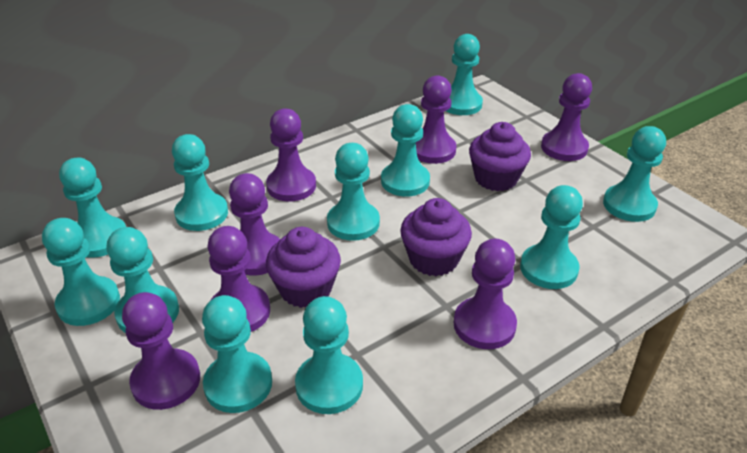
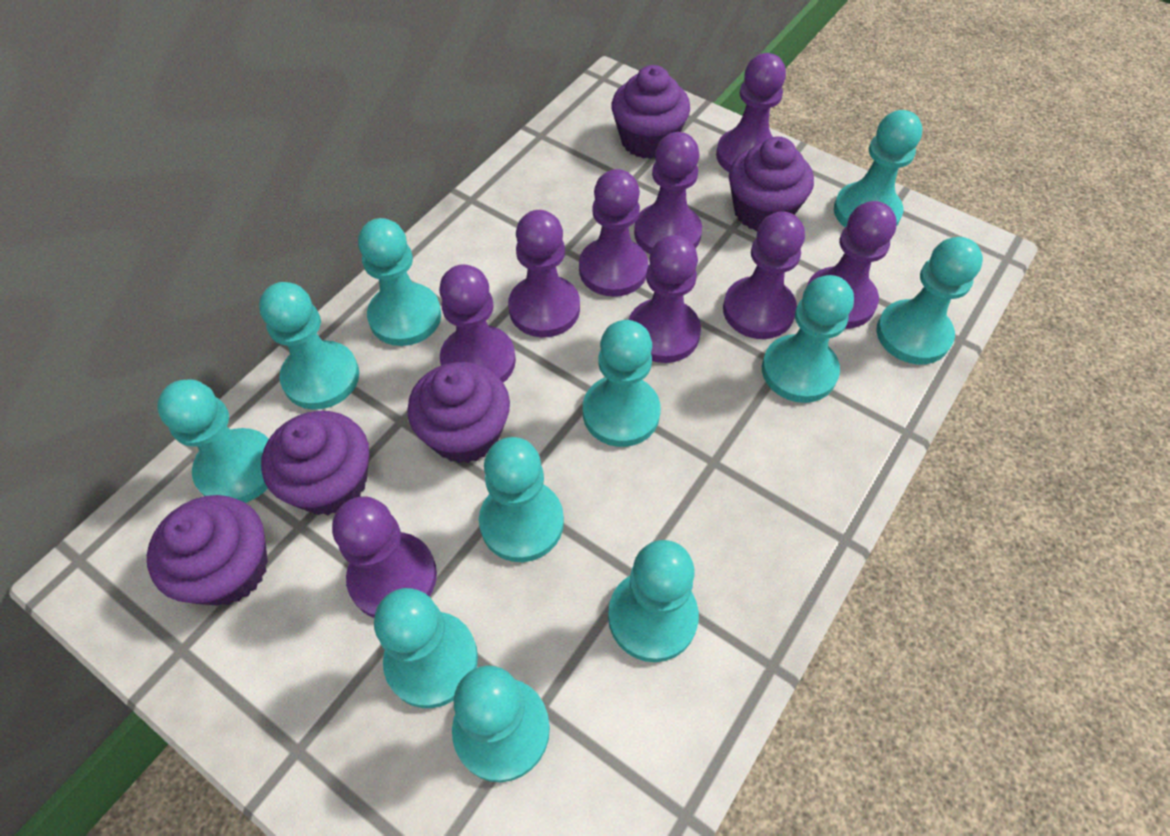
purple cupcake: [266,227,341,308] [400,198,472,276] [469,122,531,191] = 3 -> [147,495,268,606] [261,411,369,515] [407,362,510,463] [611,65,690,159] [729,136,814,231] = 5
purple pawn: [122,292,200,410] [208,226,270,332] [229,173,280,276] [266,108,316,202] [416,75,456,164] [454,239,517,349] [541,73,592,161] = 7 -> [332,496,437,618] [439,264,516,383] [508,210,580,337] [579,169,649,297] [628,235,701,363] [634,132,702,254] [716,53,786,172] [723,211,805,339] [807,201,897,329] = 9

